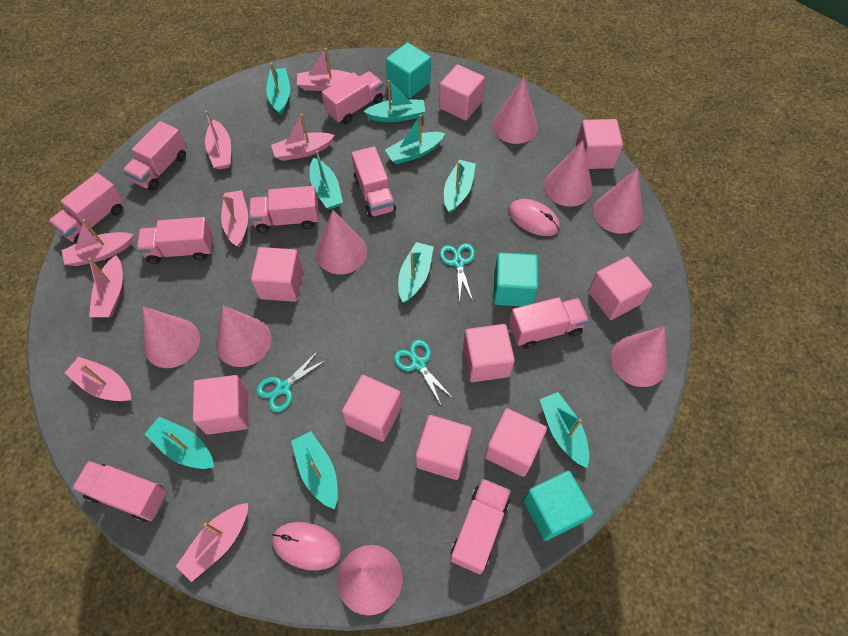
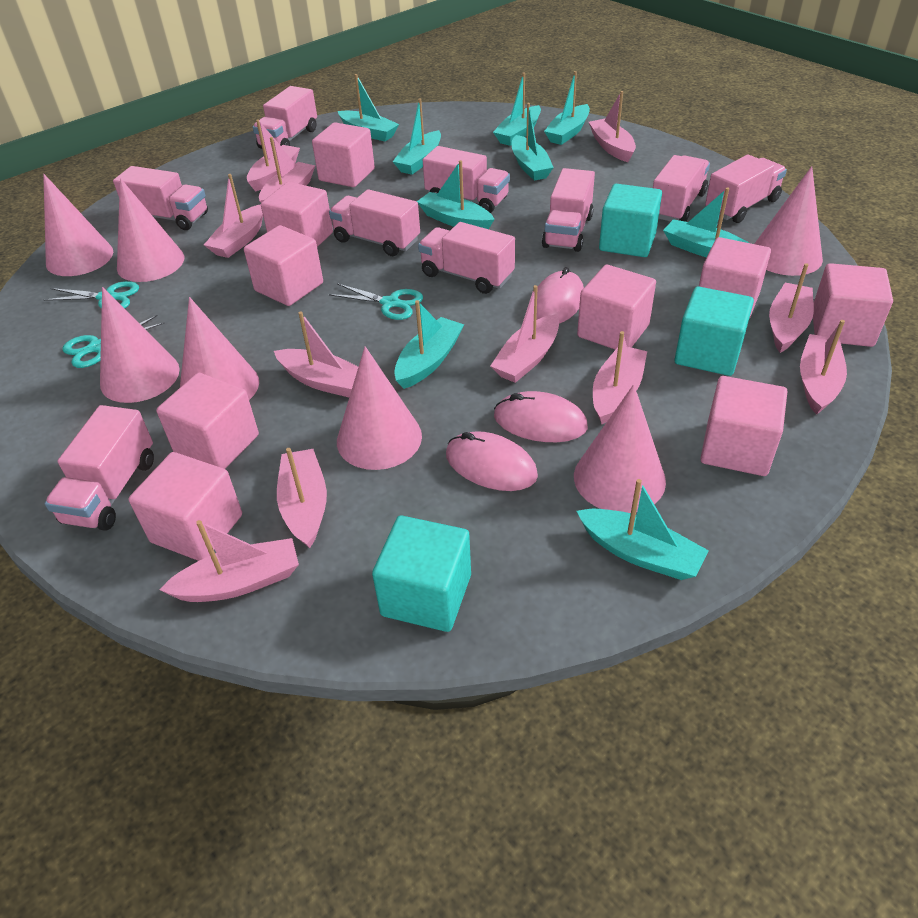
pink boat: [62,219,133,266] [65,357,132,401] [88,255,123,317] [176,503,248,582] [205,111,231,170] [221,190,248,247] [271,114,335,161] [297,48,351,91] = 8 -> [159,520,299,602] [204,174,263,258] [247,120,300,192] [259,137,315,203] [274,311,358,397] [277,448,327,548] [490,285,559,383] [589,91,636,162] [593,331,647,424] [769,263,814,353] [800,320,847,415] = 11
pink cone: [143,307,200,368] [216,305,272,367] [316,210,367,274] [337,545,403,615] [492,77,538,144] [544,140,593,207] [593,168,643,234] [611,326,667,387] = 8 -> [43,174,113,276] [100,287,180,403] [117,178,184,282] [180,297,259,400] [337,346,422,470] [574,384,666,513] [754,166,823,276] = 7
pink mouse: [272,522,342,570] [509,199,560,236] = 2 -> [446,431,538,491] [494,391,588,442] [536,267,584,323] = 3

